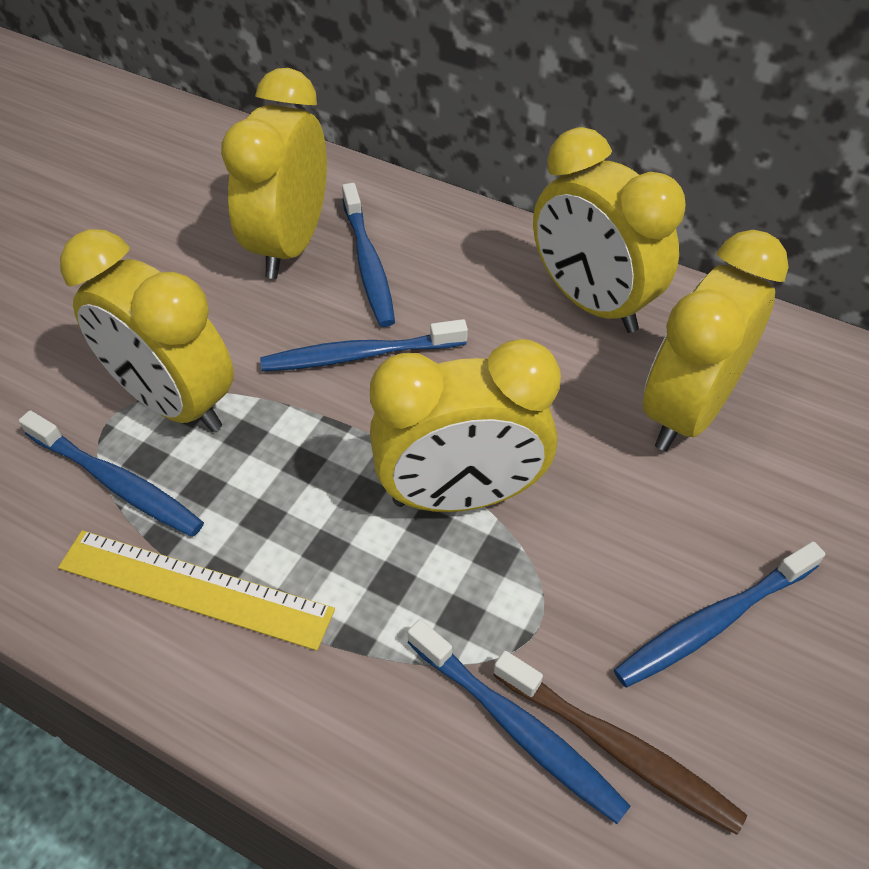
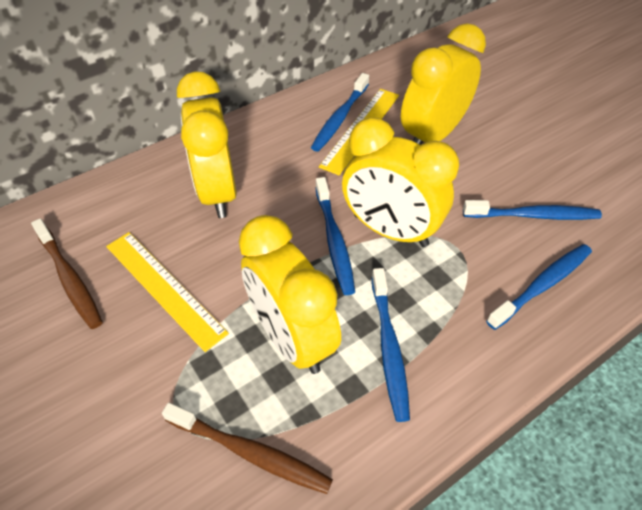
brown toothbrush: [493,651,747,835] = 1 -> [31,218,103,329] [162,403,333,494] = 2
yellow clock: [60,229,234,432] [221,68,327,279] [370,339,561,512] [533,127,686,333] [643,230,788,451] = 5 -> [177,71,237,218] [239,215,341,374] [342,118,459,247] [401,23,486,145] = 4
yellow ruler: [58,530,335,651] = 1 -> [106,232,229,352] [319,89,399,175] = 2

